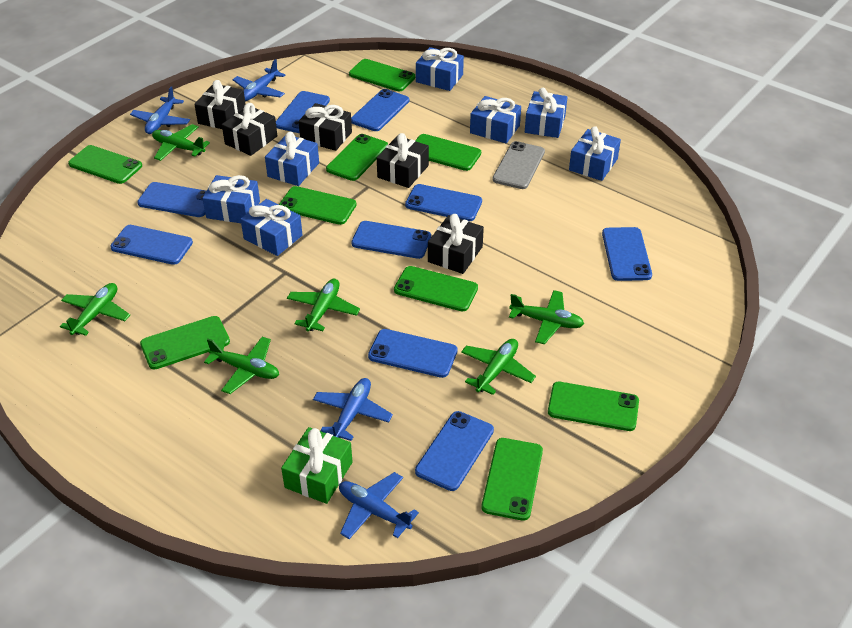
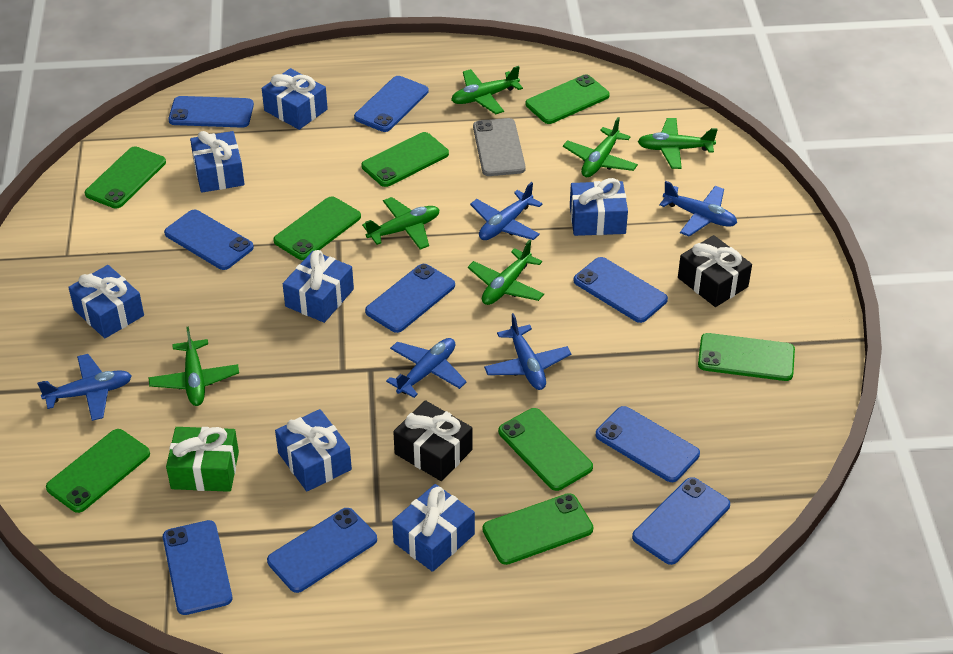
black gift: [194,80,246,129] [222,103,277,156] [298,103,352,151] [377,133,429,188] [428,214,484,274] = 5 -> [393,400,472,481] [678,235,752,307] = 2
blue plane: [130,86,190,134] [232,59,285,101] [313,378,393,441] [339,472,419,539] = 4 -> [37,354,132,421] [386,338,467,398] [470,182,542,240] [484,313,571,390] [659,181,737,236] = 5
green phone: [68,145,142,184] [140,316,230,369] [279,186,356,225] [326,134,388,181] [349,59,415,91] [394,266,478,312] [415,134,481,171] [482,438,543,521] [548,382,639,431] = 9 -> [46,429,150,513] [85,146,166,209] [273,196,361,260] [361,132,449,187] [483,493,593,565] [498,408,593,491] [526,74,610,124] [698,333,795,381] = 8

